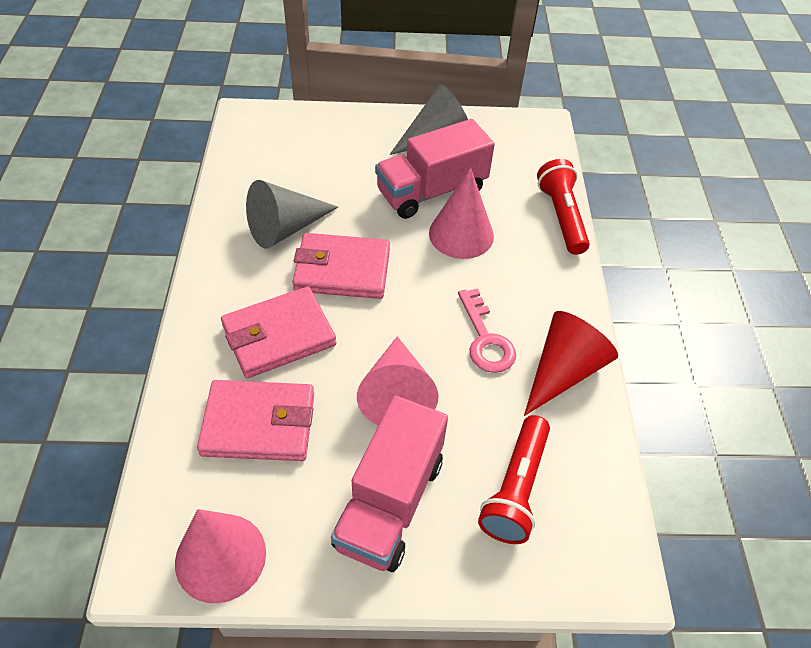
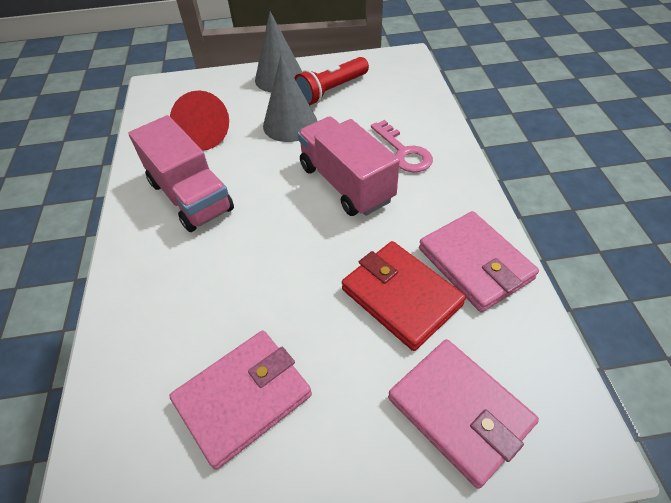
pink cone: [175,509,266,603] [357,336,439,425] [429,167,494,259] = 3 -> none = 0
red flashlight: [478,415,550,544] [537,159,590,255] = 2 -> [294,57,369,105] = 1
red wallet: none = 0 -> [342,241,466,351] = 1

